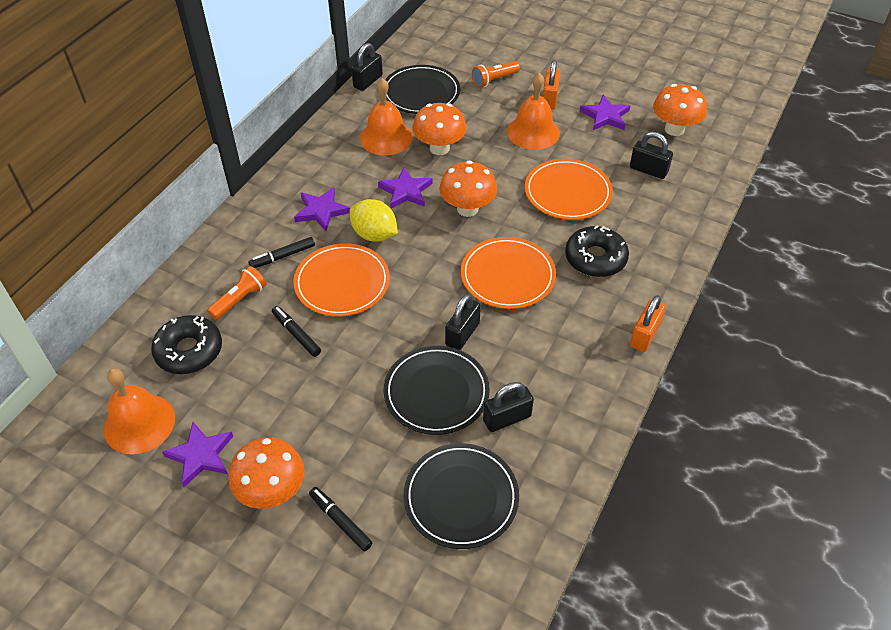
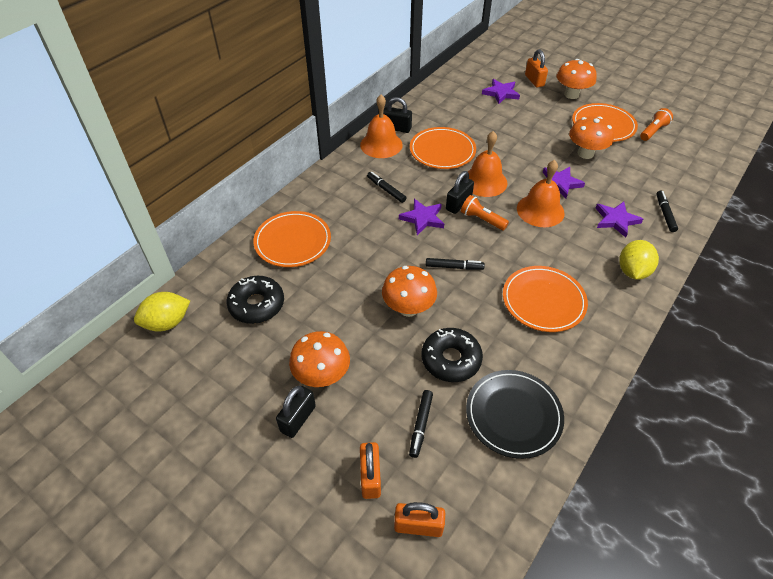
black marker: [248,237,315,268] [272,306,321,357] [309,487,372,551] = 3 -> [367,172,406,203] [409,390,433,458] [426,258,485,270] [656,191,678,232] = 4
black padlock: [351,43,383,91] [445,294,481,350] [483,382,534,432] [630,132,673,179] = 4 -> [276,386,316,438] [383,97,412,133] [446,171,474,214] = 3
black plate: [384,346,490,435] [385,65,460,114] [404,443,519,549] = 3 -> [466,370,564,459] = 1
orange padlock: [543,60,560,110] [630,295,666,352] = 2 -> [360,442,381,499] [394,502,445,537] [525,49,548,87] = 3
orange plate: [293,243,390,317] [461,237,556,309] [525,159,613,220] = 3 -> [253,211,331,267] [410,127,476,169] [503,266,588,332] [572,103,638,142] = 4
yellow lemon: [350,199,398,242] = 1 -> [134,292,190,332] [619,240,659,280] = 2

